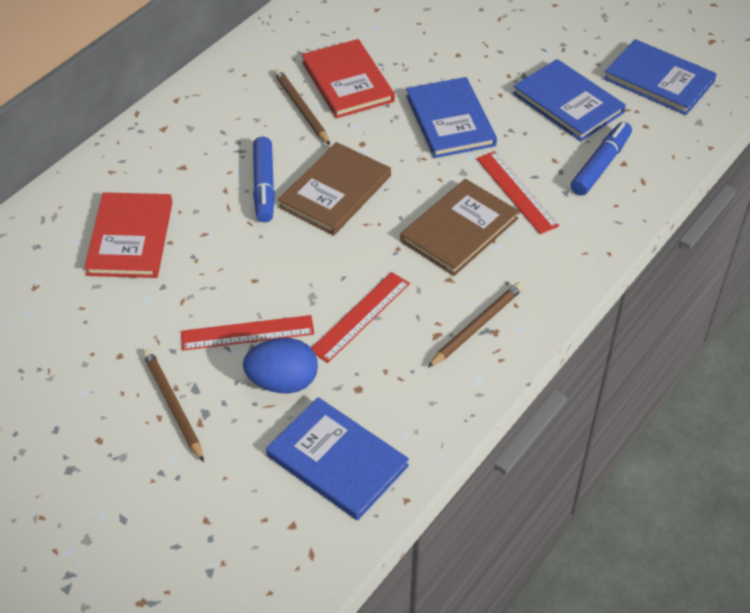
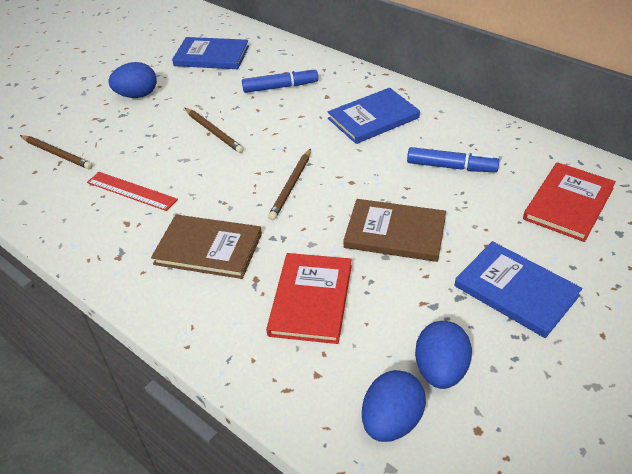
blue book: [266,397,409,520] [406,77,497,158] [513,59,626,141] [604,39,717,115] = 4 -> [172,37,249,69] [328,88,420,144] [455,241,583,338] = 3
blue egg: [243,338,318,393] = 1 -> [109,62,157,98] [362,370,426,442] [415,321,472,389] = 3
red ruler: [181,315,314,351] [311,272,410,363] [477,151,559,234] = 3 -> [87,172,178,211] = 1

